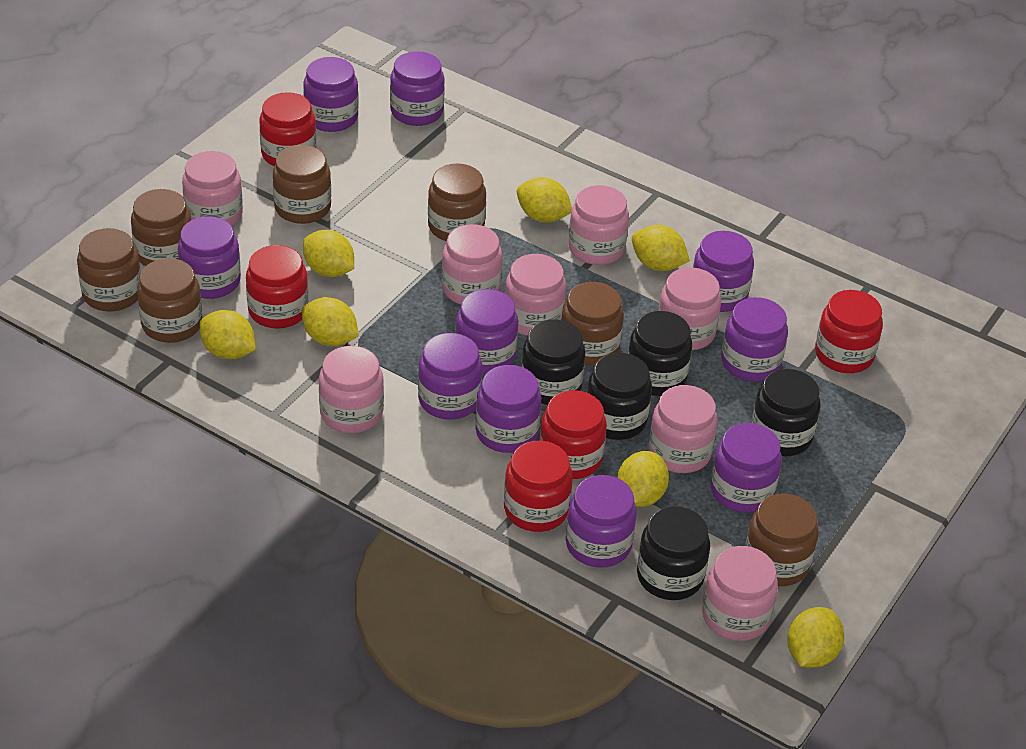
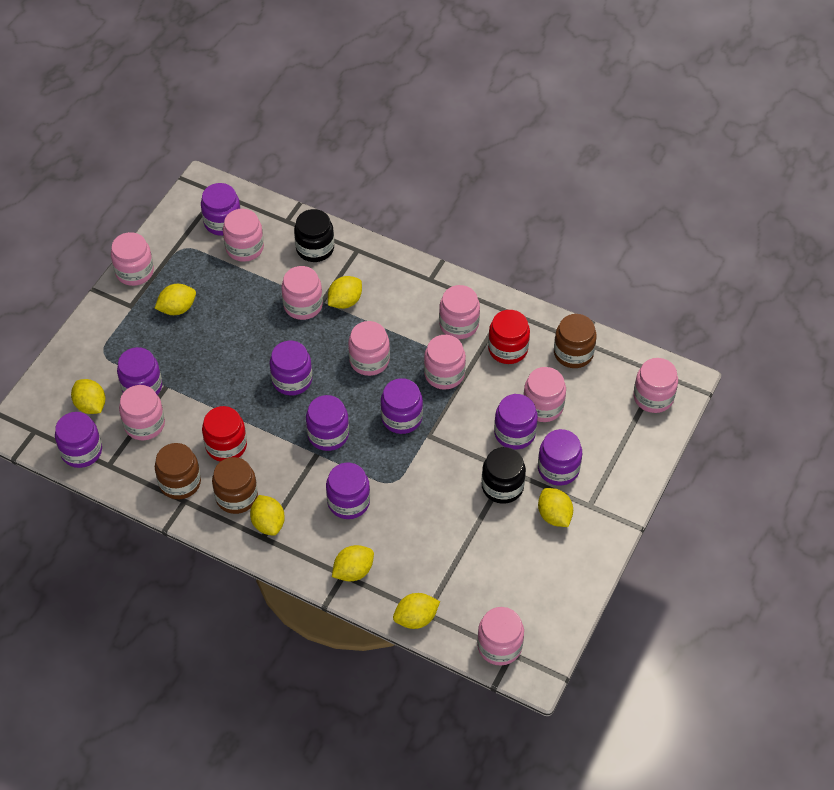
black jar: [521,319,585,405] [587,353,652,440] [628,311,692,396] [637,506,710,600] [751,369,820,456] = 5 -> [294,209,334,262] [482,447,526,504] = 2
brown jar: [77,228,141,311] [131,189,191,266] [137,258,202,343] [273,145,331,224] [428,164,486,241] [561,282,624,366] [745,493,819,586] = 7 -> [155,443,201,499] [212,457,258,514] [554,314,597,368] = 3
pink jar: [182,151,243,226] [319,346,384,433] [442,224,502,304] [505,254,566,336] [568,185,629,265] [649,385,718,473] [658,267,721,350] [702,546,778,641] = 8 -> [111,232,154,286] [119,385,165,440] [223,209,264,262] [281,266,323,320] [348,321,390,376] [424,335,466,390] [439,285,480,339] [477,607,524,665] [523,367,566,422] [633,358,678,413] = 10
purple jar: [178,216,241,299] [303,57,359,132] [390,51,445,126] [418,333,482,420] [455,289,518,374] [475,365,541,453] [566,475,637,568] [693,231,754,312] [711,423,782,513] [721,297,788,382] = 10 -> [55,412,102,468] [117,347,162,395] [201,183,241,236] [270,341,312,396] [306,395,349,451] [326,463,370,519] [381,378,423,434] [494,394,538,450] [538,429,582,485] = 9
red jar: [246,245,308,329] [259,92,316,166] [504,441,573,532] [539,390,607,479] [815,290,883,373] = 5 -> [202,406,247,462] [488,310,530,364] = 2

